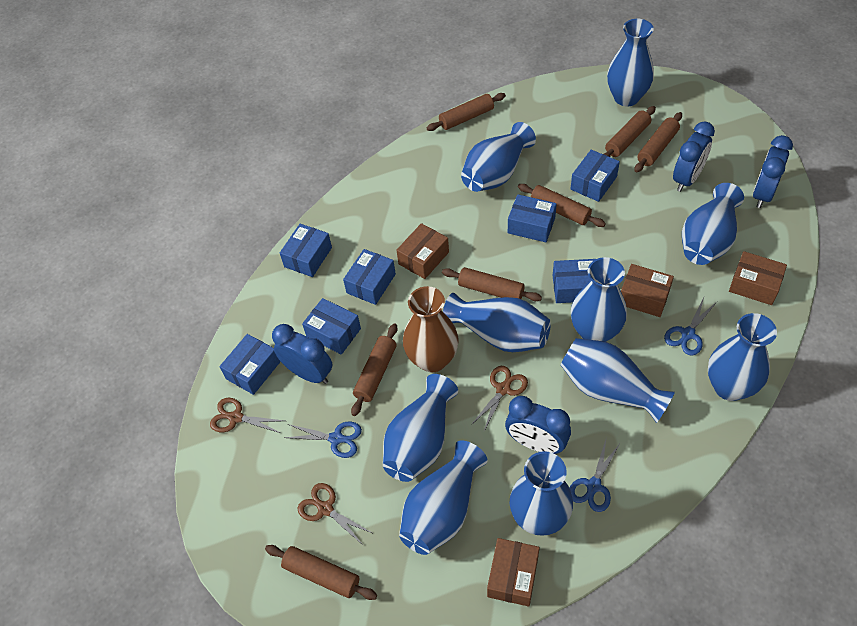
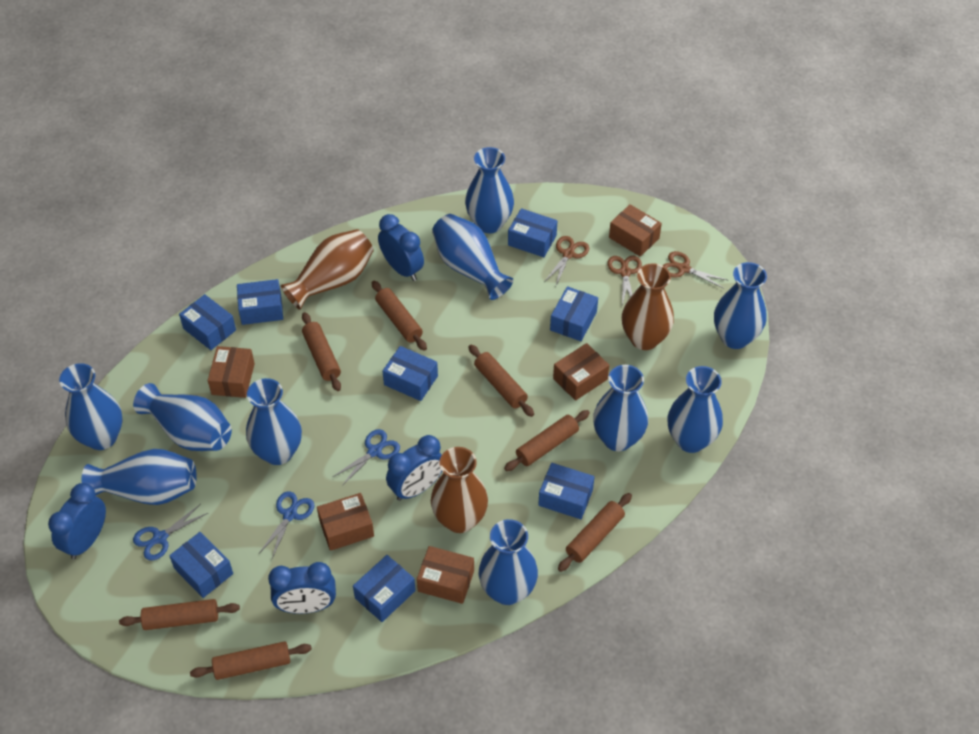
blue box: [220,334,280,395] [280,224,332,277] [302,298,361,355] [343,249,396,305] [508,194,557,242] [552,259,595,303] [570,150,620,202] = 7 -> [169,532,233,598] [179,294,236,350] [237,279,283,325] [353,555,416,622] [383,346,438,401] [508,208,557,257] [538,463,595,519] [550,286,598,341] = 8
brown box: [396,223,449,279] [487,538,540,607] [621,264,674,317] [729,251,787,305] = 4 -> [208,346,255,398] [317,493,374,551] [417,546,474,604] [553,343,609,401] [609,204,662,257] = 5
brown vase: [403,286,459,372] = 1 -> [281,229,374,310] [431,447,488,533] [622,263,674,350] = 3

